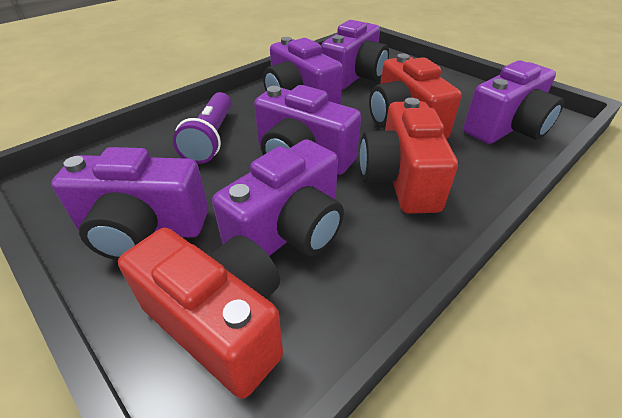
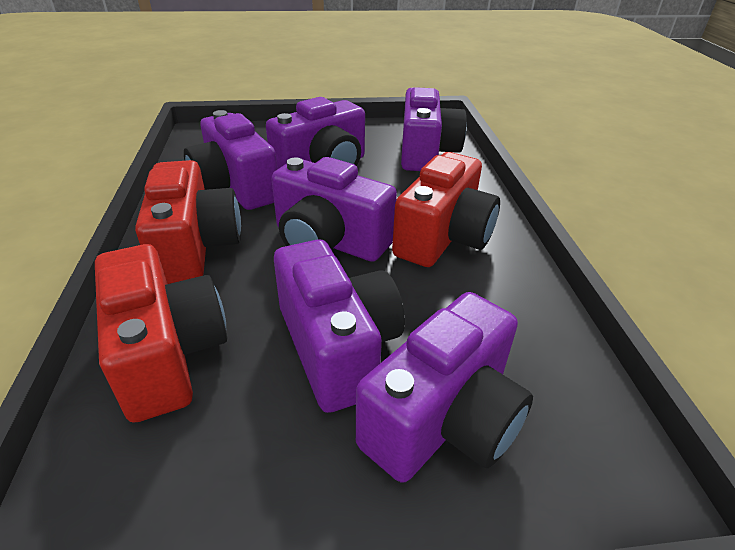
purple flashlight: [173,92,232,164] = 1 -> none = 0

